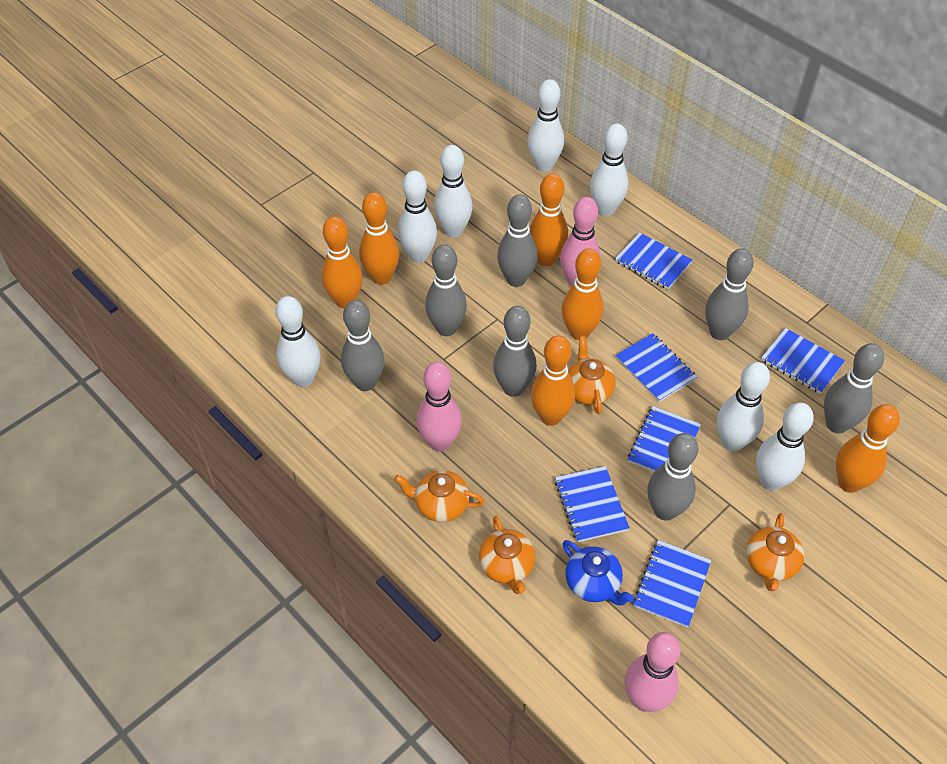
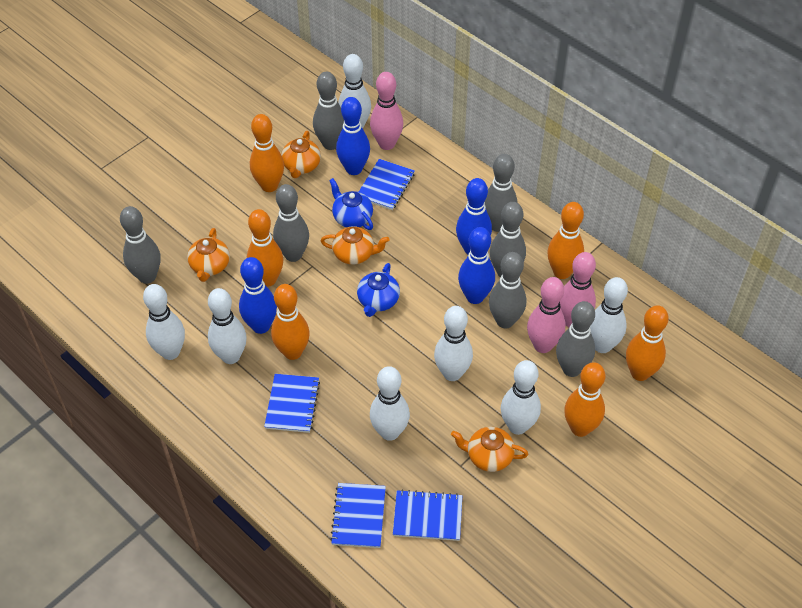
blue bowling pin: none = 0 -> [239,257,277,334] [336,97,370,175] [456,178,492,254] [458,227,495,304] = 4
blue notebook: [555,466,630,542] [615,232,692,289] [615,333,697,402] [628,406,701,472] [634,540,711,628] [761,328,845,394] = 6 -> [264,374,320,433] [330,483,386,548] [359,159,415,210] [393,489,462,541] = 4
blue teapot: [563,540,634,605] = 1 -> [329,178,373,230] [357,263,400,317] = 2

